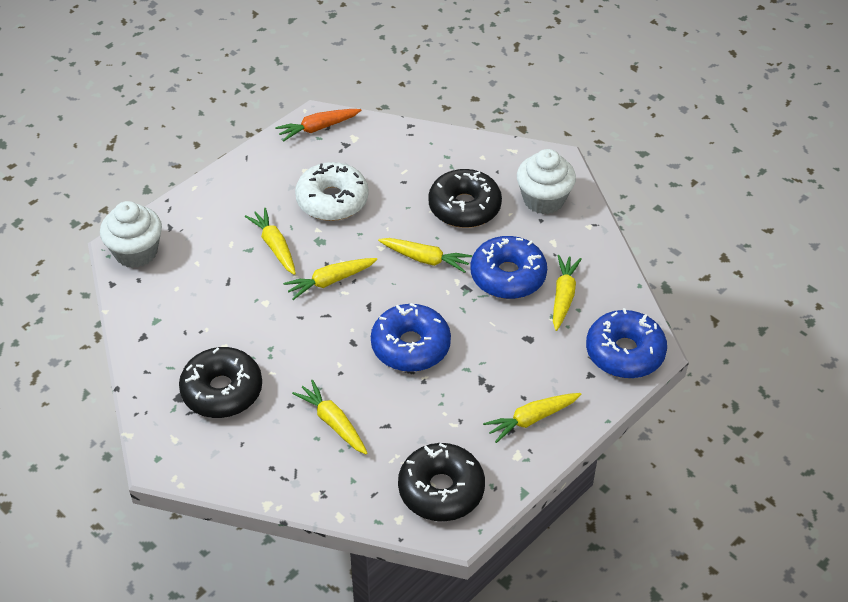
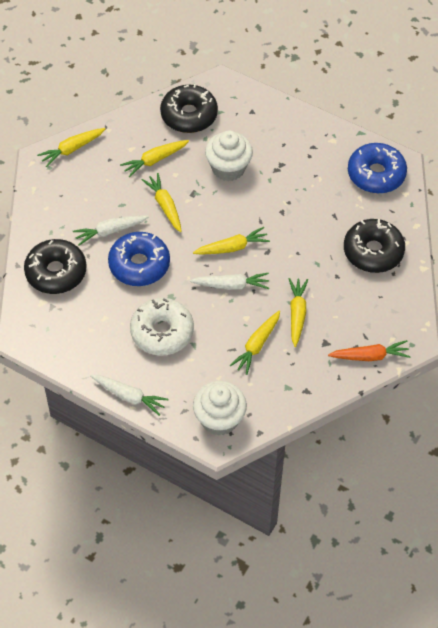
blue donut: [371,303,451,372] [471,236,547,299] [586,308,667,378] = 3 -> [108,232,170,286] [348,143,407,193] = 2
white carrot: none = 0 -> [73,215,149,246] [90,375,169,416] [190,273,269,290] = 3

